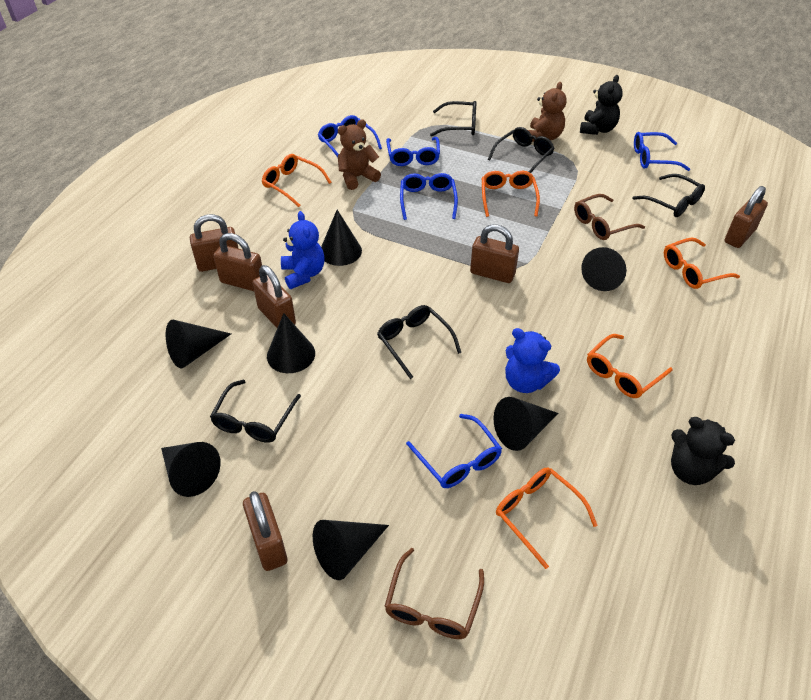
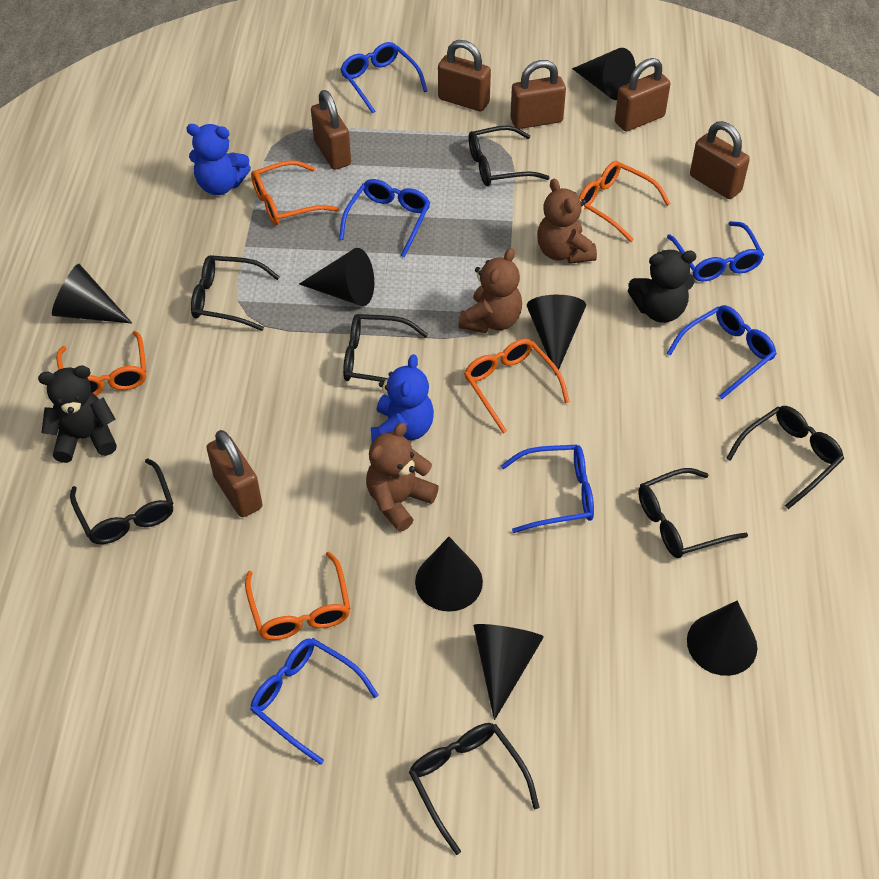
black glasses: [210,380,301,443] [377,305,461,379] [430,101,476,137] [488,127,555,173] [632,174,705,217] = 5 -> [70,459,174,544] [191,255,280,331] [343,314,428,382] [409,723,539,855] [468,125,550,186] [638,468,748,558] [726,406,844,509] = 7
blue glasses: [318,115,382,157] [386,137,440,166] [400,173,458,220] [406,414,502,488] [634,132,690,171] = 5 -> [250,638,379,765] [339,179,431,257] [340,42,427,113] [501,445,594,533] [667,221,764,282] [667,305,777,399] = 6
brown glasses: [384,548,484,639] [574,194,645,240] = 2 -> none = 0
brown teddy bear: [338,119,381,190] [528,82,567,142] = 2 -> [366,423,439,532] [459,248,522,333] [537,179,597,264] = 3

